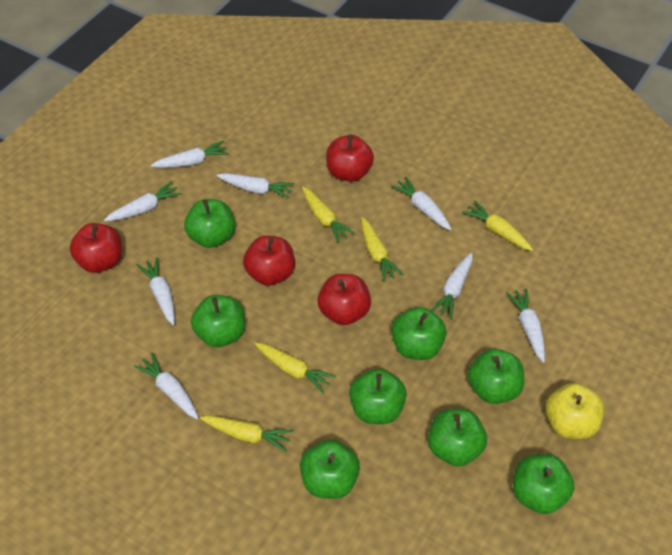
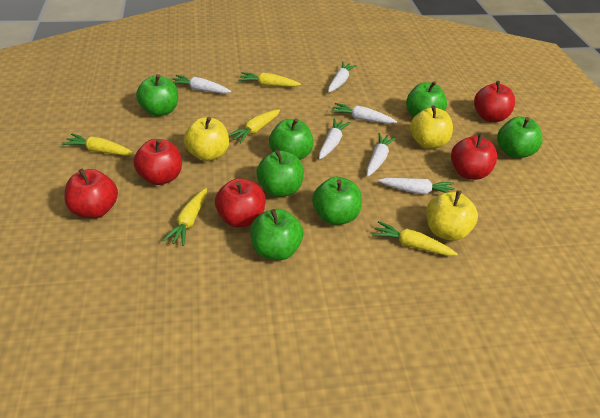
green apple: [184,199,235,248] [191,295,245,347] [300,439,360,499] [349,369,407,424] [391,307,446,360] [428,409,487,466] [468,349,524,404] [513,454,574,514] = 8 -> [136,74,178,116] [250,209,303,260] [256,150,304,197] [269,118,314,160] [312,177,362,225] [406,81,447,117] [497,117,542,158] = 7
red apple: [70,223,122,273] [243,235,295,286] [318,274,371,325] [326,134,374,182] = 4 -> [64,168,118,218] [133,139,182,185] [215,178,265,227] [451,134,497,180] [474,81,515,122] = 5
white carrot: [104,181,182,221] [133,353,199,419] [137,257,175,325] [151,141,229,168] [217,173,295,199] [391,176,451,230] [431,253,473,319] [506,288,545,363] = 8 -> [172,75,231,94] [319,118,351,159] [328,62,357,92] [331,103,397,124] [366,133,396,177] [378,178,455,195] = 6
yellow apple: [545,383,604,439] = 1 -> [184,117,229,161] [410,105,453,149] [426,190,478,241] = 3

